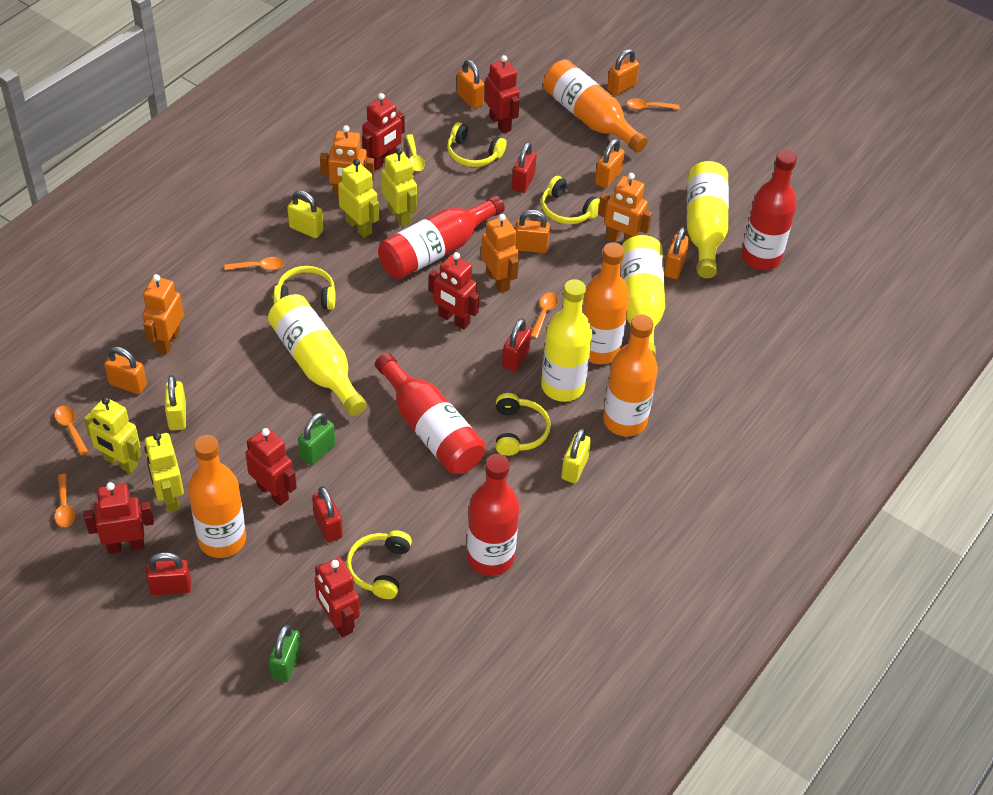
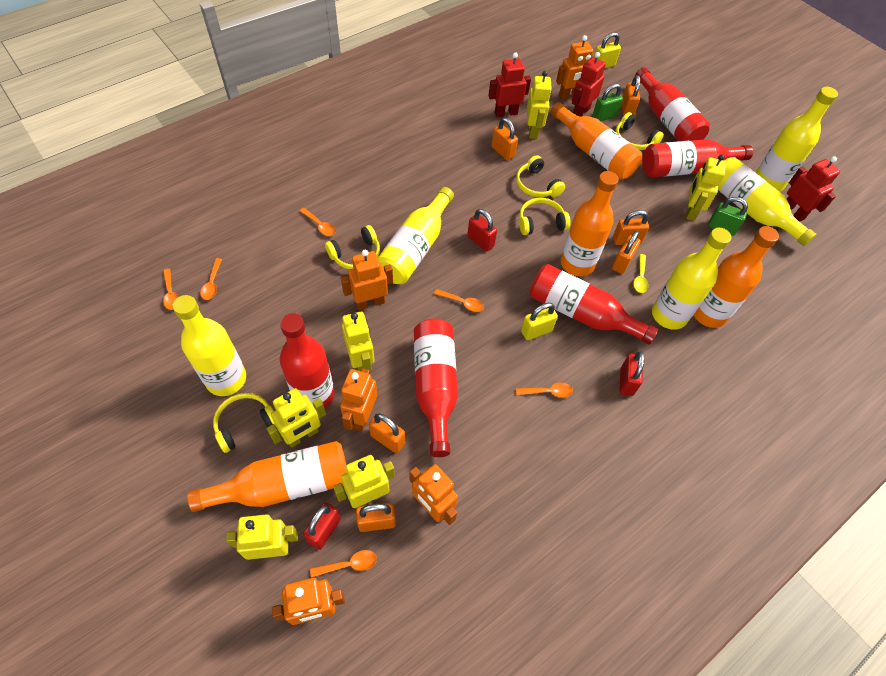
orange robot: [142,274,184,355] [320,125,375,196] [481,214,519,293] [598,173,652,242] = 4 -> [272,578,345,625] [340,368,377,432] [341,250,393,310] [409,464,458,525] [556,35,593,100] = 5
orange spoon: [54,474,75,527] [55,406,89,456] [224,257,284,270] [531,292,558,338] [626,98,680,110] = 5 -> [163,269,179,310] [200,258,222,300] [300,208,336,236] [310,550,377,578] [434,289,484,312] [516,382,573,398] = 6
red bottle: [375,353,486,474] [378,195,505,279] [467,454,519,576] [741,150,797,270] = 4 -> [280,313,335,408] [414,319,458,457] [530,264,658,345] [635,67,710,141] [642,139,753,178] = 5
red padlock: [146,552,191,595] [312,486,343,542] [502,318,531,372] [512,142,537,193] = 4 -> [303,502,341,550] [467,209,497,252] [619,351,644,396] = 3
red robot: [84,482,154,554] [245,428,297,506] [315,557,360,637] [362,93,405,171] [429,252,480,329] [485,55,520,133] = 6 -> [488,53,531,117] [572,52,606,116] [787,156,840,222] = 3
yellow bottle: [268,294,367,416] [541,279,592,402] [621,235,665,356] [687,161,729,278] = 4 -> [172,295,246,396] [378,187,454,284] [652,228,732,330] [718,157,817,246] [755,87,838,191] = 5
yellow padlock: [165,375,186,430] [287,190,324,238] [561,428,591,483] = 3 -> [521,303,558,340] [594,32,621,68] = 2
yellow robot: [84,397,141,474] [144,433,184,512] [338,159,379,238] [381,148,417,227] = 4 -> [226,514,298,560] [267,388,326,448] [333,455,395,509] [342,312,375,371] [527,71,552,139] [686,154,726,221] = 6

